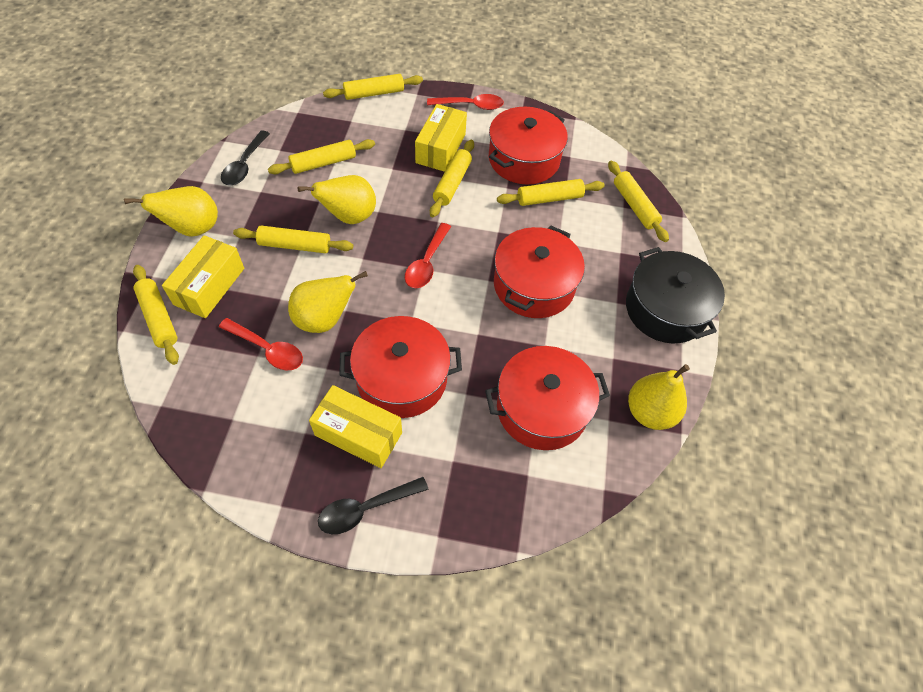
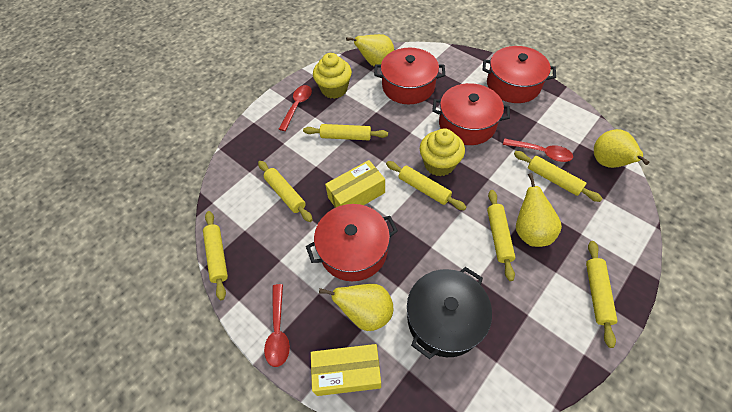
black spoon: [221,130,270,185] [318,477,429,534] = 2 -> none = 0
yellow box: [162,235,244,318] [309,385,402,468] [415,104,467,172] = 3 -> [311,344,381,396] [325,160,385,208] = 2
yellow cupcake: none = 0 -> [313,53,352,99] [420,128,465,177] = 2

